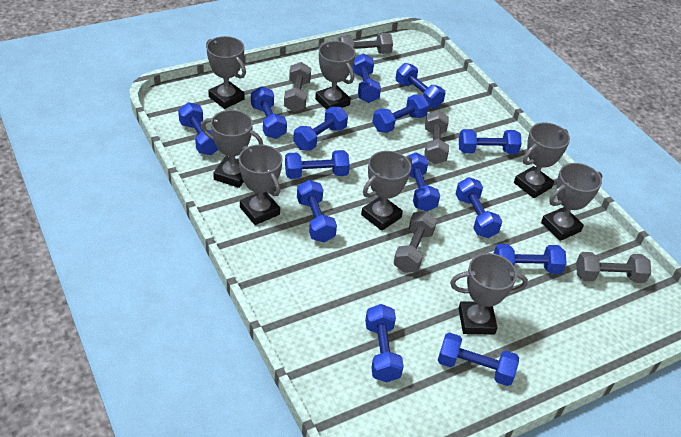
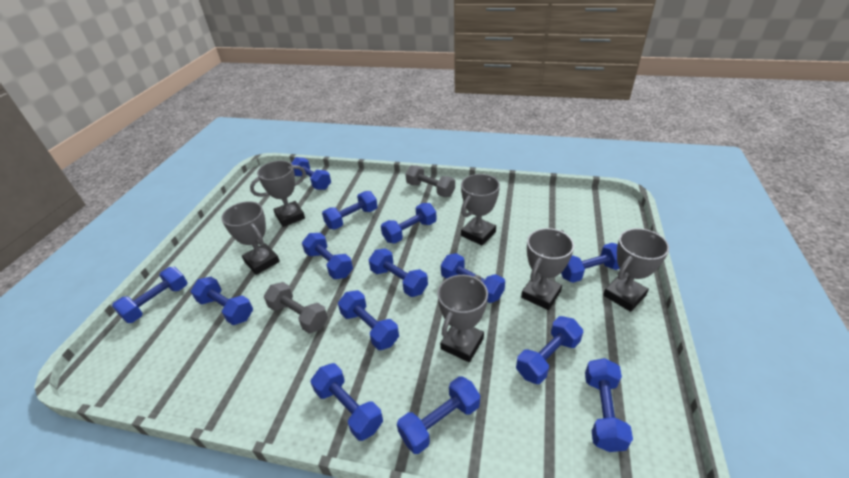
grey dumbbell: [284,62,311,112] [338,33,393,54] [393,211,437,273] [424,110,449,164] [576,252,651,283] = 5 -> [264,282,328,334] [406,165,455,197] = 2
grey trophy: [201,110,263,188] [206,36,246,109] [239,144,282,225] [315,41,356,110] [361,151,412,231] [450,253,528,335] [514,123,570,198] [541,163,603,241] = 8 -> [221,201,280,275] [250,160,306,227] [437,275,488,362] [461,174,500,245] [521,228,574,310] [603,228,669,312] = 6

